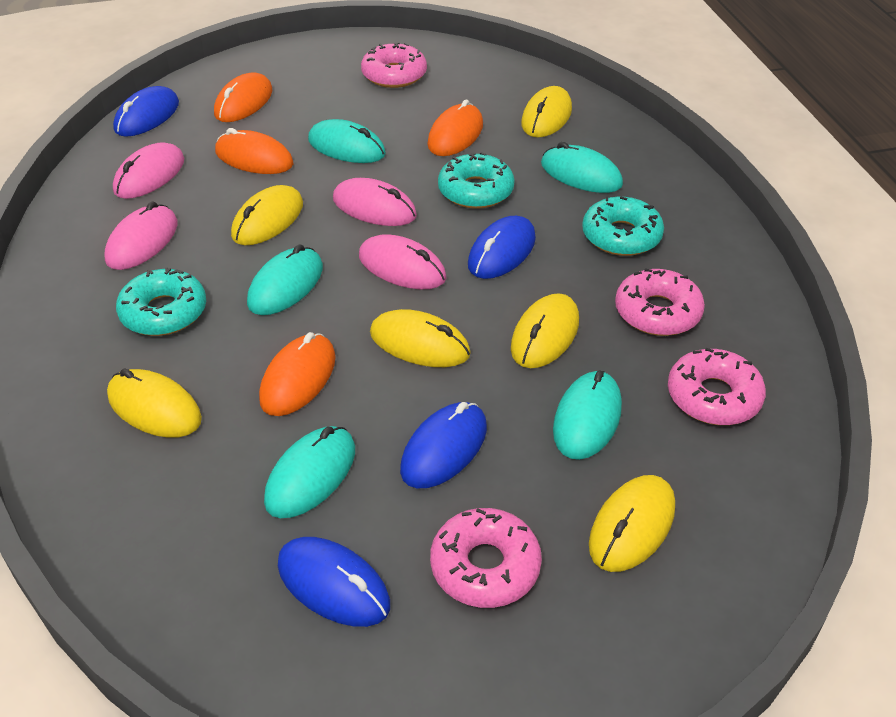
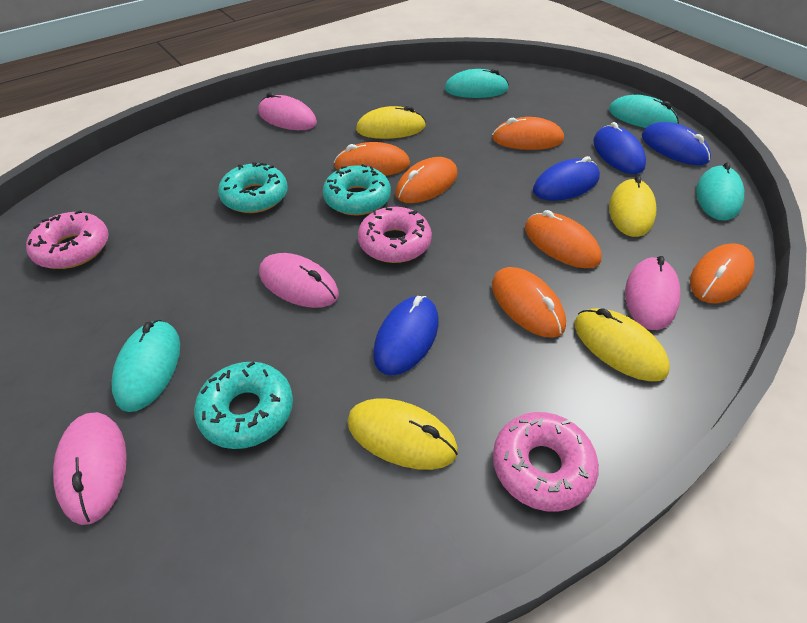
orange mouse: [214,72,272,122] [215,128,294,174] [259,332,336,416] [427,99,483,156] = 4 -> [334,142,410,176] [395,157,458,203] [492,117,564,150] [492,267,566,338] [525,210,601,268] [690,243,754,304] = 6
pink donut: [361,42,427,88] [430,508,542,608] [615,268,705,336] [668,348,766,425] = 4 -> [26,210,109,269] [358,207,432,263] [493,412,599,512] = 3
turquoise mouse: [247,244,323,315] [264,426,355,518] [308,119,386,163] [541,142,623,193] [553,371,622,460] = 5 -> [111,320,180,412] [444,69,509,98] [609,95,679,128] [696,162,744,221] = 4
yellow mouse: [107,368,202,438] [231,185,303,245] [370,309,471,367] [511,293,579,368] [521,86,572,137] [589,475,675,572] = 6 -> [347,398,458,470] [356,106,426,139] [575,308,670,381] [609,176,656,237] = 4

